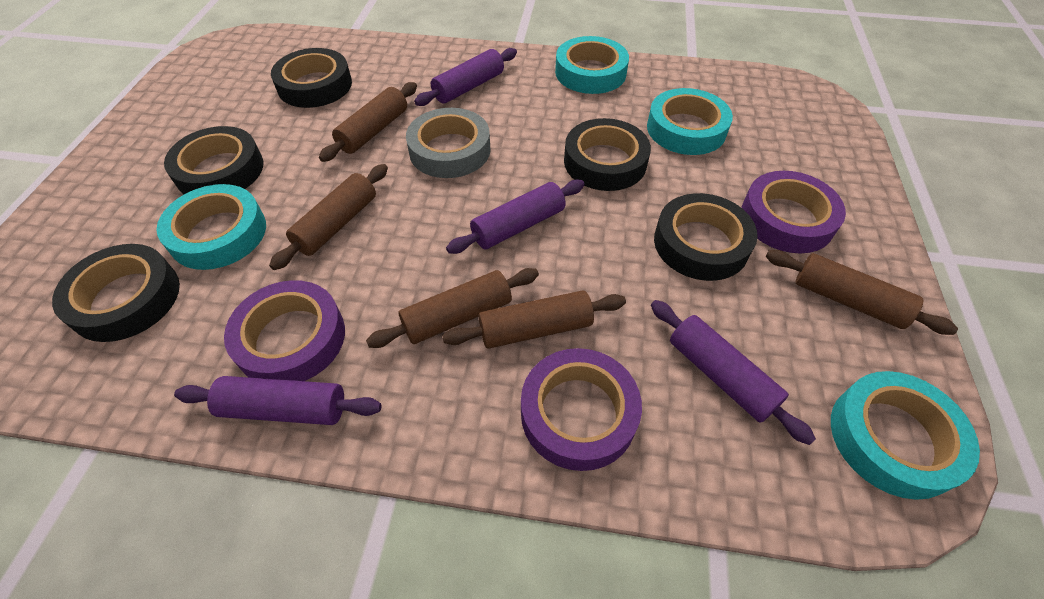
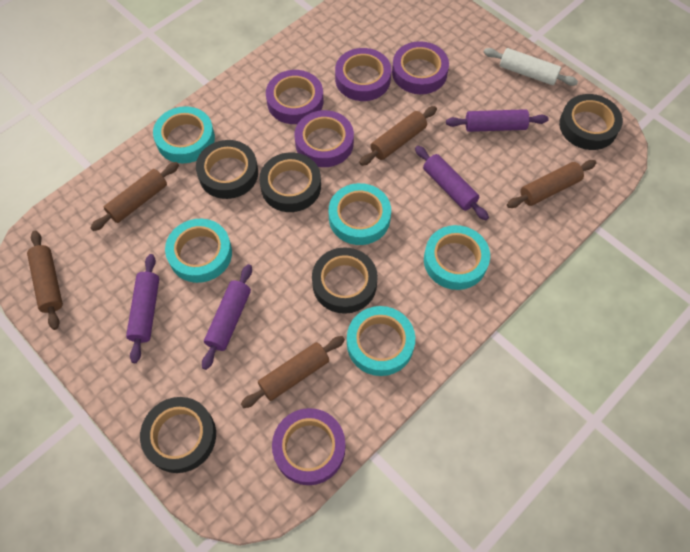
grey tape: [406,108,491,178] = 1 -> none = 0
purple tape: [224,280,345,381] [521,348,642,471] [741,171,846,253] = 3 -> [266,70,323,124] [272,408,345,485] [295,110,354,167] [335,48,391,101] [392,41,449,94] = 5
turquoise tape: [157,184,266,270] [555,36,629,94] [647,88,733,155] [831,371,980,500] = 4 -> [153,106,215,163] [165,219,232,283] [329,183,391,245] [347,306,415,376] [424,225,490,290] = 5
white rolling pin: none = 0 -> [483,48,578,86] = 1

